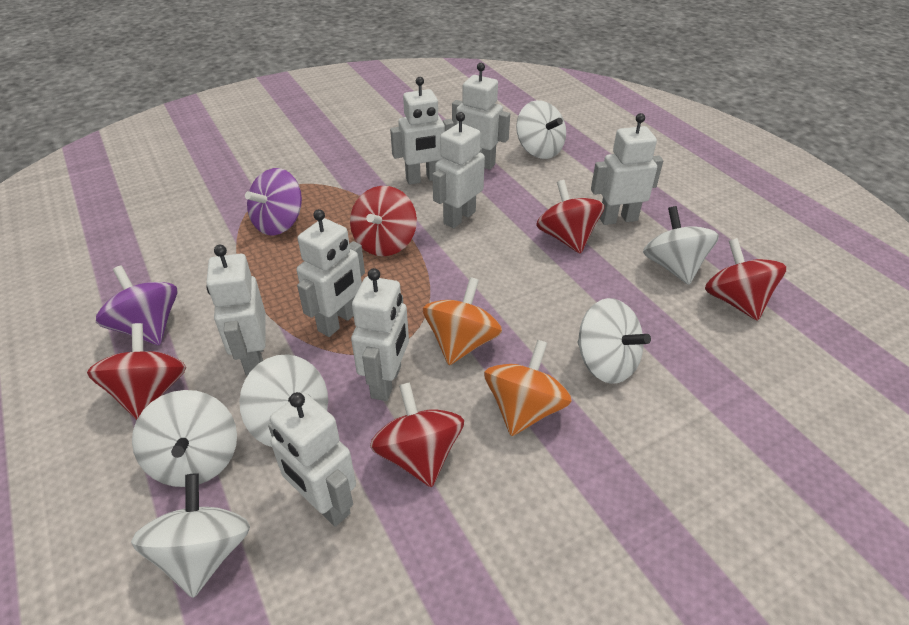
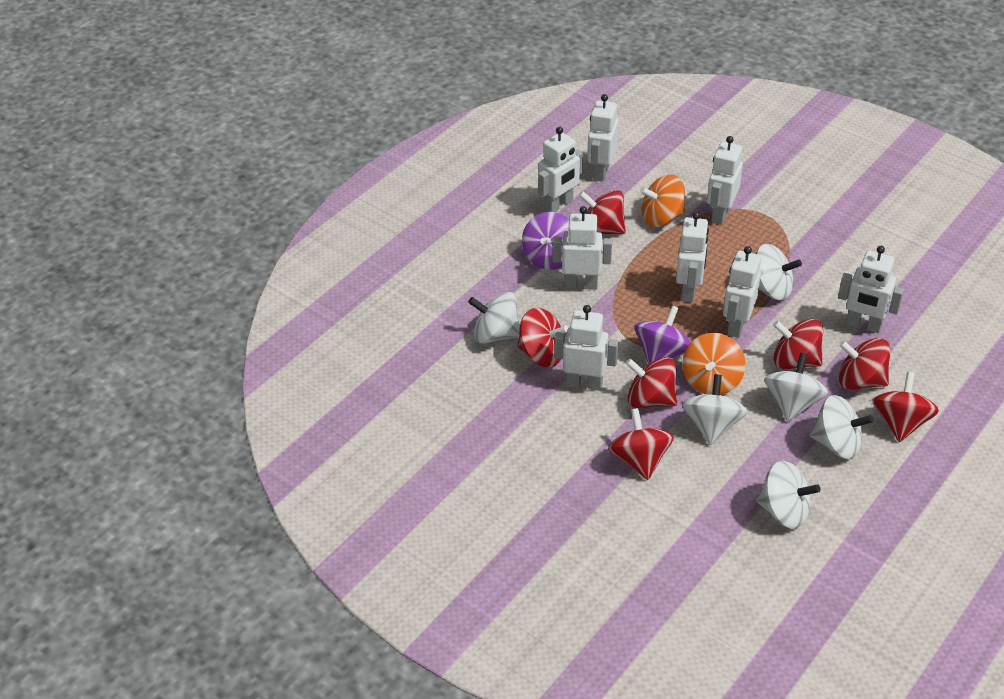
red spinning top: [87,323,186,420] [350,186,417,256] [370,382,464,487] [536,180,605,254] [705,238,787,321] = 5 -> [517,308,568,367] [579,190,626,234] [608,408,674,480] [626,357,677,408] [773,319,823,369] [839,338,891,390] [872,372,939,442] = 7

